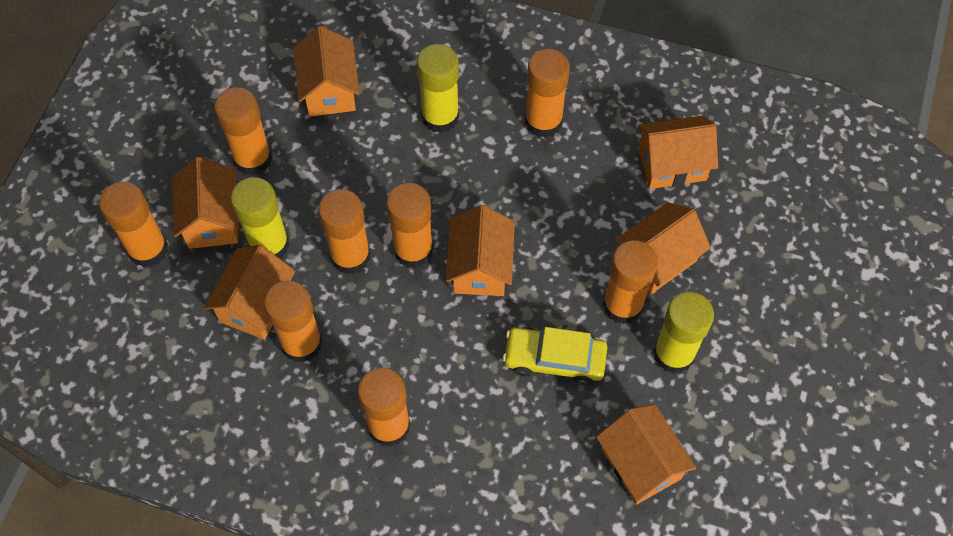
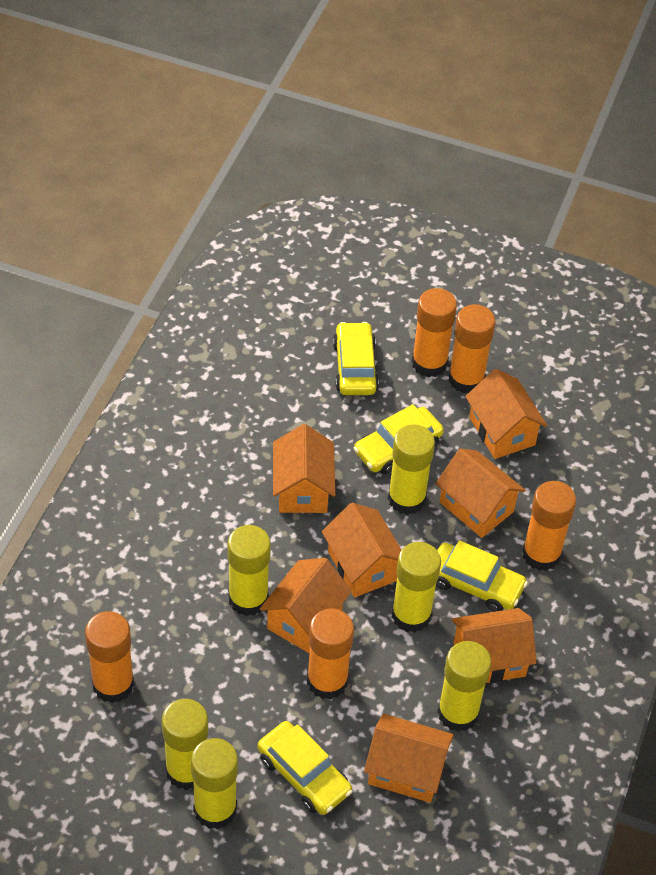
orange glue stick: [99,182,168,267] [214,87,272,175] [264,281,323,363] [318,189,370,274] [358,368,410,447] [386,183,434,268] [525,49,570,138] [603,240,658,324] = 8 -> [85,611,134,703] [307,609,354,700] [411,288,457,377] [448,304,496,393] [522,481,576,571] = 5
yellow car: [503,327,607,385] = 1 -> [257,721,352,815] [333,322,379,395] [353,404,444,474] [436,540,528,612] = 4
yellow glue stick: [231,177,289,259] [417,44,459,133] [653,292,714,374] = 3 -> [162,699,208,790] [191,738,238,830] [228,525,271,616] [388,424,435,515] [392,542,441,633] [437,641,491,732] = 6

